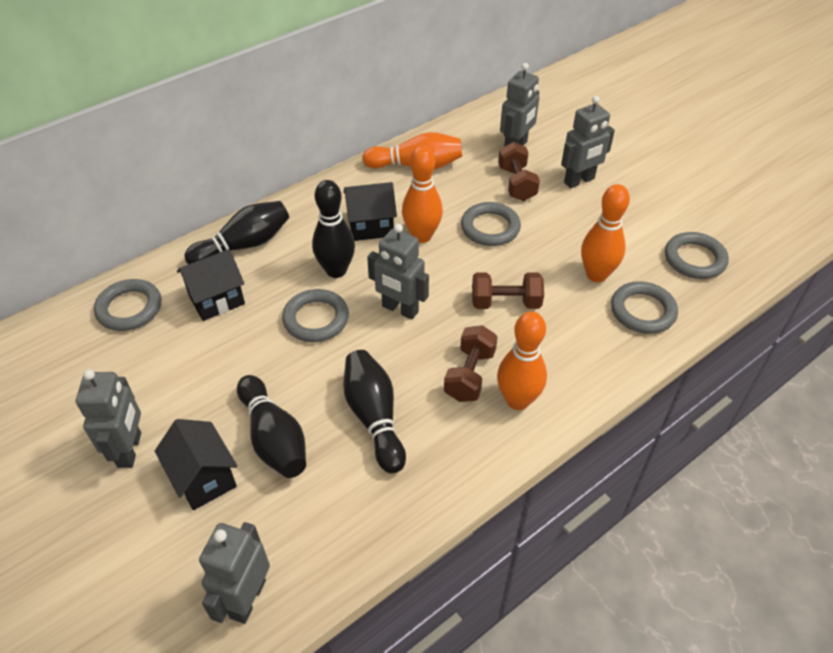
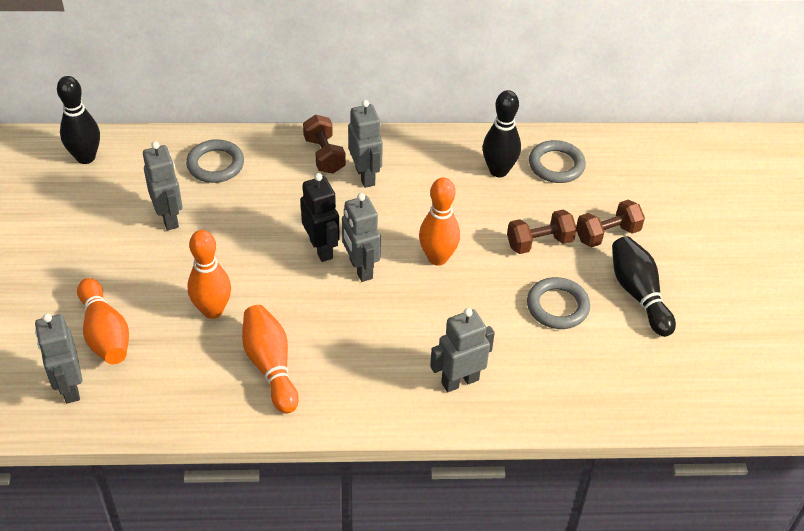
black bowling pin: [184,201,289,264] [237,375,306,478] [312,180,355,278] [343,350,406,474] = 4 -> [57,76,100,164] [483,90,521,177] [612,236,676,337] = 3
black house: [155,419,237,510] [177,249,245,321] [344,182,397,241] = 3 -> none = 0
black robot: none = 0 -> [300,173,340,262] = 1
grey ring: [94,279,162,331] [282,289,349,342] [461,202,521,246] [611,281,678,334] [665,232,729,279] = 5 -> [186,139,244,183] [527,277,590,329] [529,140,586,183] = 3

